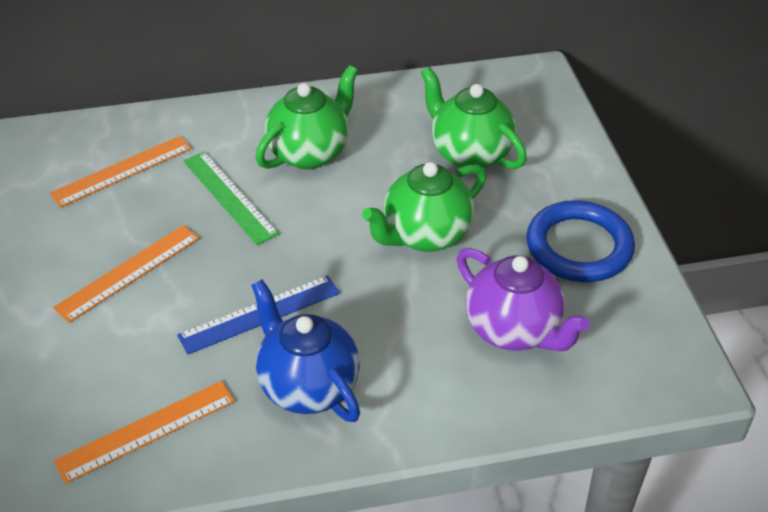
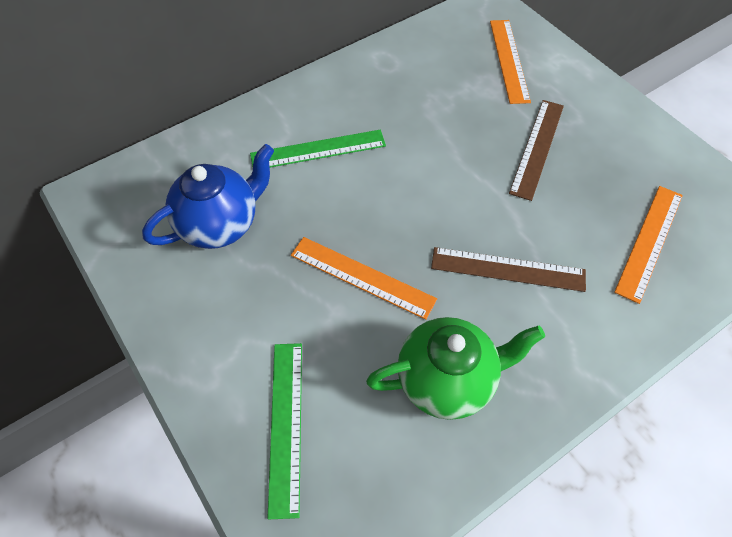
blue ring: [526,200,635,282] = 1 -> none = 0
blue ruler: [177,275,340,354] = 1 -> none = 0
brown ruler: none = 0 -> [431,247,586,292] [509,100,564,201] = 2
green ruler: [183,152,279,245] = 1 -> [250,130,386,168] [267,343,302,520] = 2
green teapot: [256,65,358,169] [362,162,487,252] [421,66,527,169] = 3 -> [366,317,545,420] = 1
purple teapot: [457,248,590,351] = 1 -> none = 0

